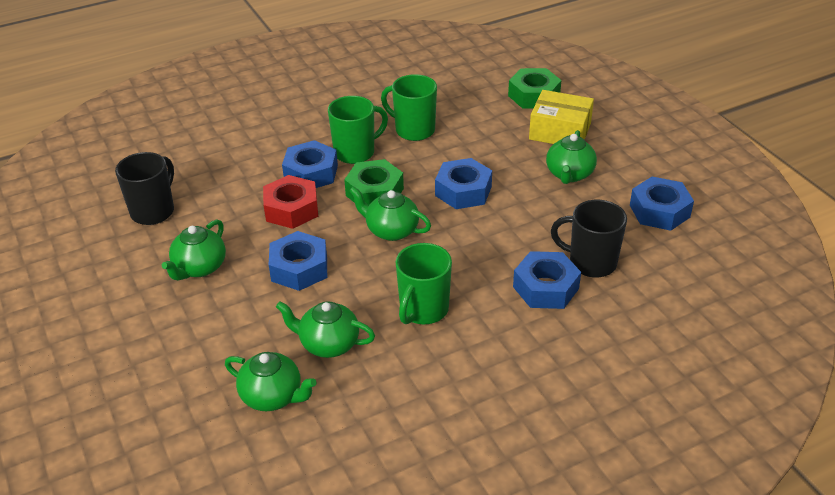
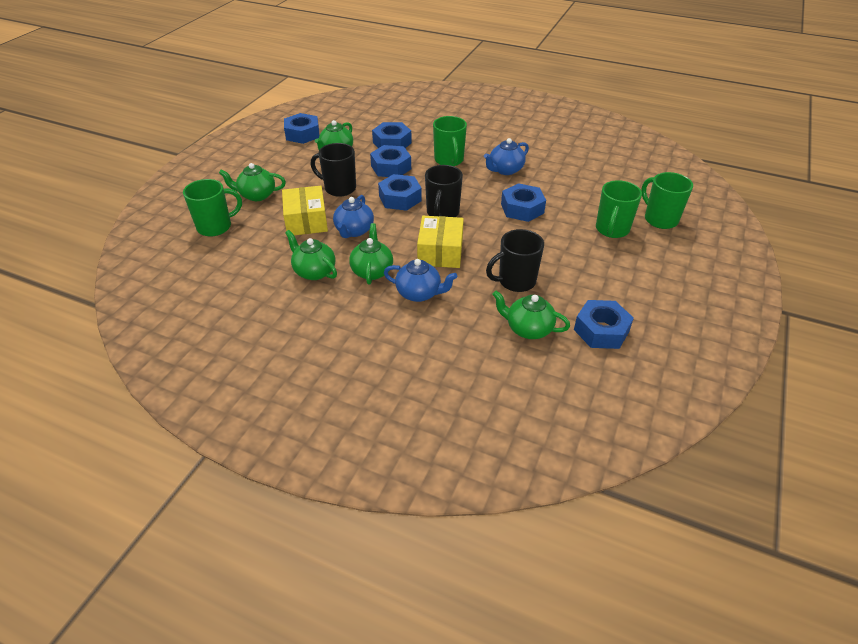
black mug: [115,152,174,225] [551,200,627,278] = 2 -> [310,143,356,197] [425,165,463,217] [486,229,544,292] = 3
blue nut: [269,231,327,291] [282,140,338,188] [435,158,492,209] [513,251,581,309] [630,177,694,231] = 5 -> [284,113,319,144] [370,145,411,177] [372,122,412,148] [378,174,422,211] [501,183,546,222] [574,300,634,349] = 6
blue teapot: none = 0 -> [333,195,374,238] [384,259,457,302] [484,138,529,175] = 3
green mug: [328,96,388,164] [381,74,437,141] [396,243,452,324] = 3 -> [183,179,242,237] [433,116,467,166] [596,180,642,238] [641,172,693,229] = 4
green nut: [344,159,404,205] [508,68,562,109] = 2 -> none = 0
red nut: [263,175,318,229] = 1 -> none = 0
yellow box: [529,90,594,144] = 1 -> [282,186,328,235] [417,216,464,268] = 2

